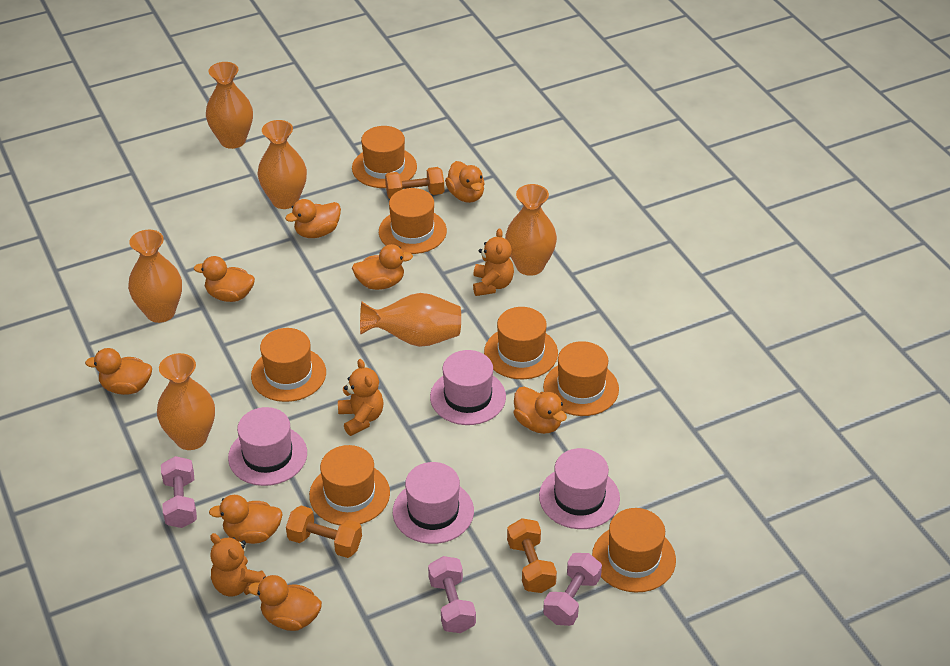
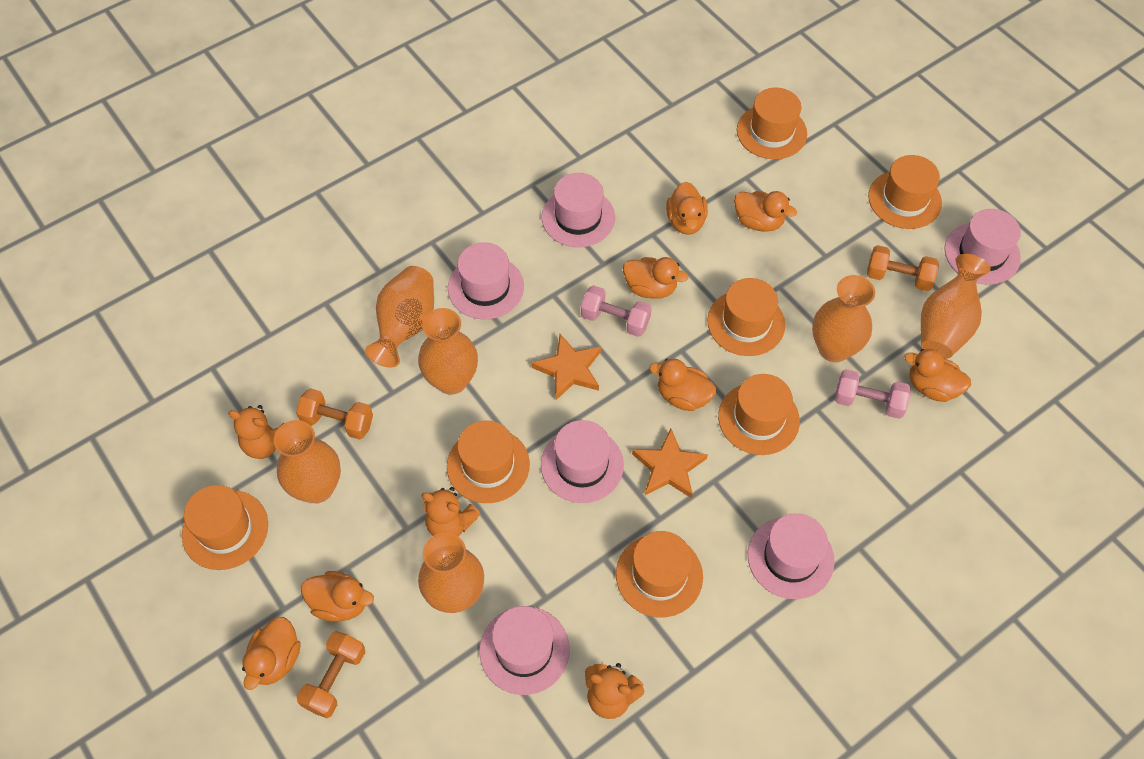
orange duck: [85,348,152,395] [194,256,255,302] [209,495,283,544] [248,575,322,631] [285,199,341,238] [352,244,413,290] [445,161,485,203] [513,386,567,434] = 8 -> [242,617,300,690] [301,571,374,622] [623,257,688,299] [649,358,716,411] [666,182,708,235] [734,191,797,232] [904,349,971,402] = 7
orange star: none = 0 -> [531,334,601,401] [632,429,708,498] = 2
pink dumbbell: [161,456,197,528] [428,556,476,633] [543,553,602,626] = 3 -> [581,285,652,337] [835,369,911,419] = 2
pink hat: [228,407,307,486] [393,462,474,544] [430,350,506,425] [539,448,620,529] = 4 -> [448,242,524,320] [479,606,569,695] [541,420,624,503] [542,173,615,247] [748,513,835,599] [944,209,1021,285] = 6

